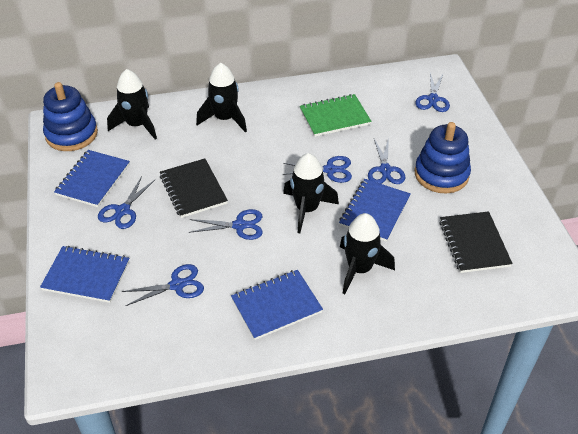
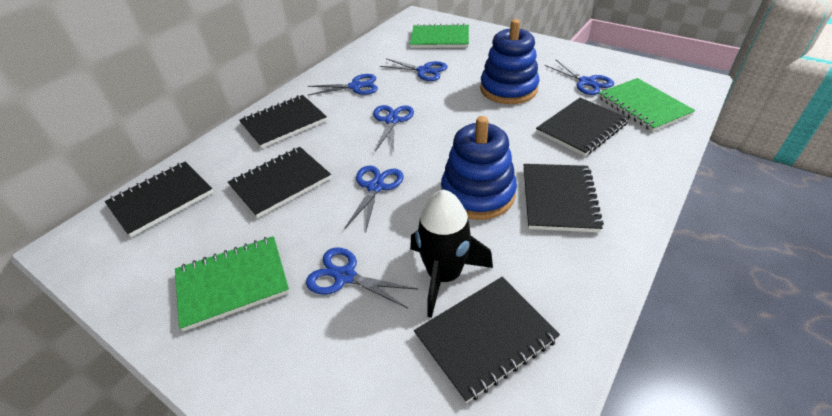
black notebook: [160,158,228,218] [439,211,513,273] = 2 -> [104,161,213,237] [228,147,331,218] [239,95,327,148] [414,277,560,403] [524,164,604,232] [536,98,629,156] = 6
black rocket: [107,69,157,140] [196,63,247,132] [283,153,339,233] [340,213,395,294] = 4 -> [410,189,493,318] = 1
blue notebook: [40,246,130,303] [54,150,130,207] [231,270,323,340] [339,179,411,242] = 4 -> none = 0
green notebook: [300,94,371,137] = 1 -> [175,236,290,331] [410,23,469,48] [598,78,695,132] = 3

